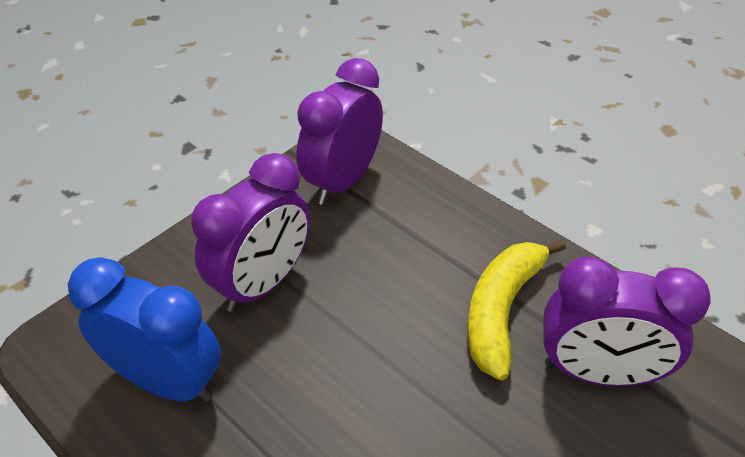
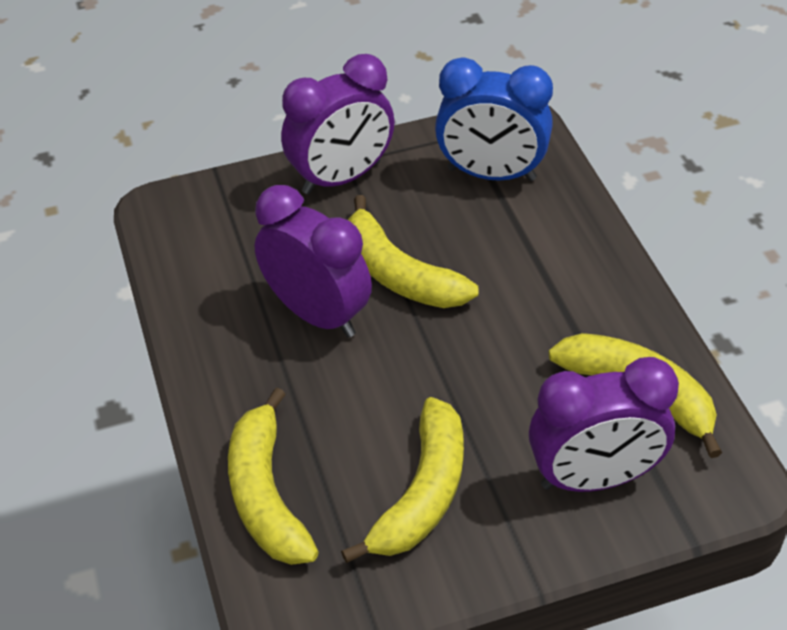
yellow banana: [467,239,566,380] = 1 -> [228,387,319,565] [341,397,464,563] [348,195,478,308] [549,333,722,458] = 4

